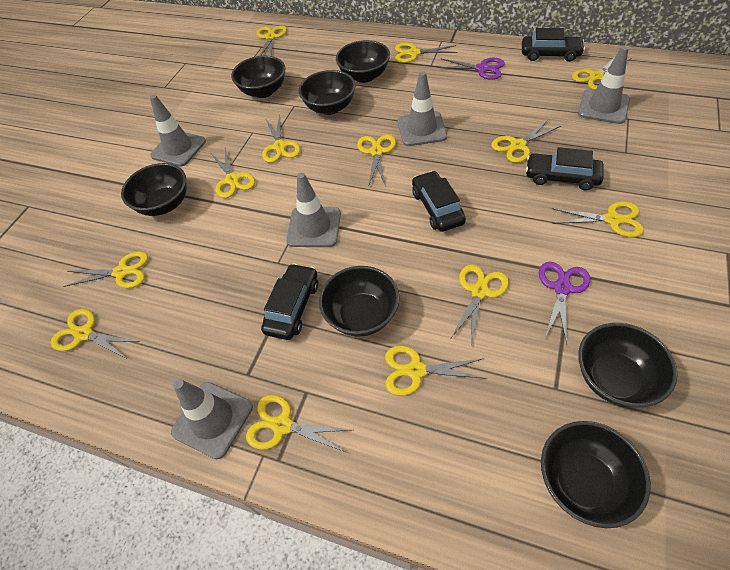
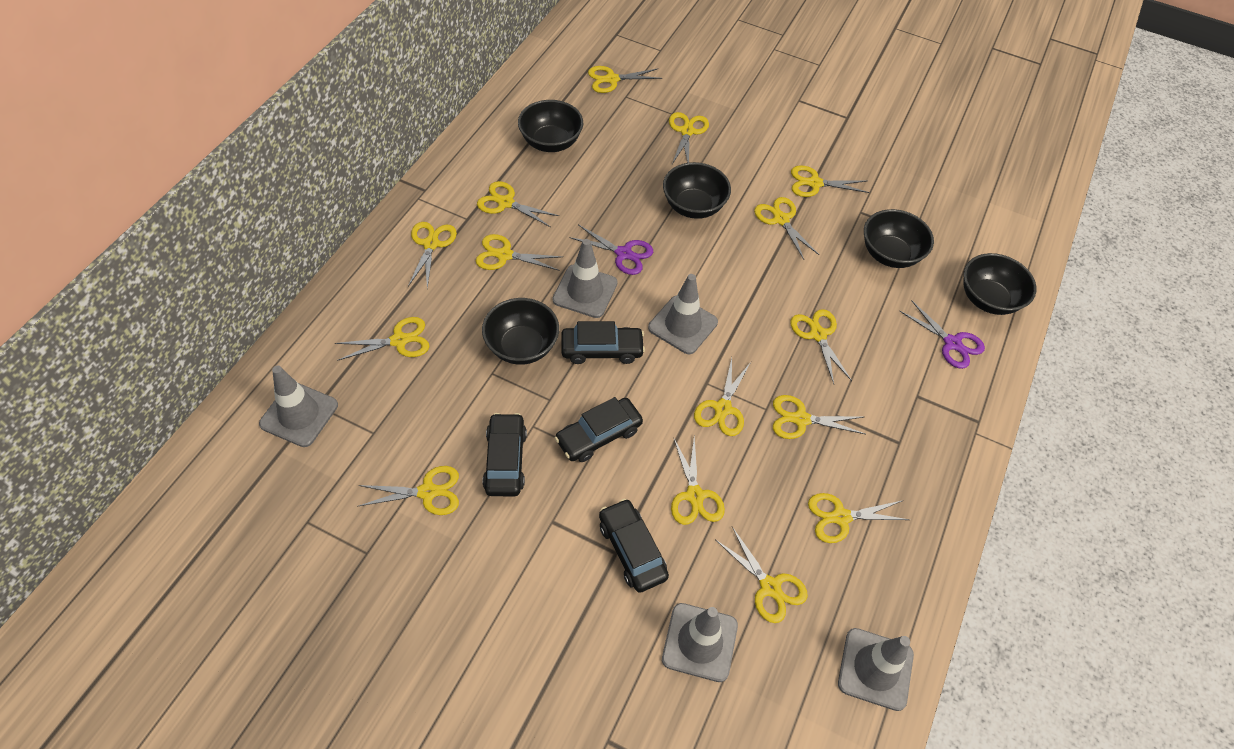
black bowl: [121,163,187,216] [231,56,285,98] [298,70,356,115] [319,266,400,337] [336,40,390,83] [541,421,651,528] [578,323,678,407] = 7 -> [482,298,559,365] [518,100,583,152] [663,162,731,219] [864,209,934,268] [963,253,1037,315] = 5
yellow scissors: [51,309,140,358] [63,251,148,288] [211,148,255,198] [246,395,351,453] [257,26,287,56] [262,115,300,163] [357,135,396,187] [385,346,487,396] [395,43,457,63] [451,265,509,345] [491,119,561,163] [552,202,644,237] [572,56,632,90] = 13 -> [335,317,430,361] [357,466,459,515] [408,222,457,289] [476,234,563,270] [477,181,559,227] [588,66,662,93] [669,112,709,164] [671,437,725,525] [694,358,751,436] [715,527,808,623] [754,197,819,260] [773,395,865,439] [790,309,852,384] [791,165,870,197] [808,493,910,543] = 15

